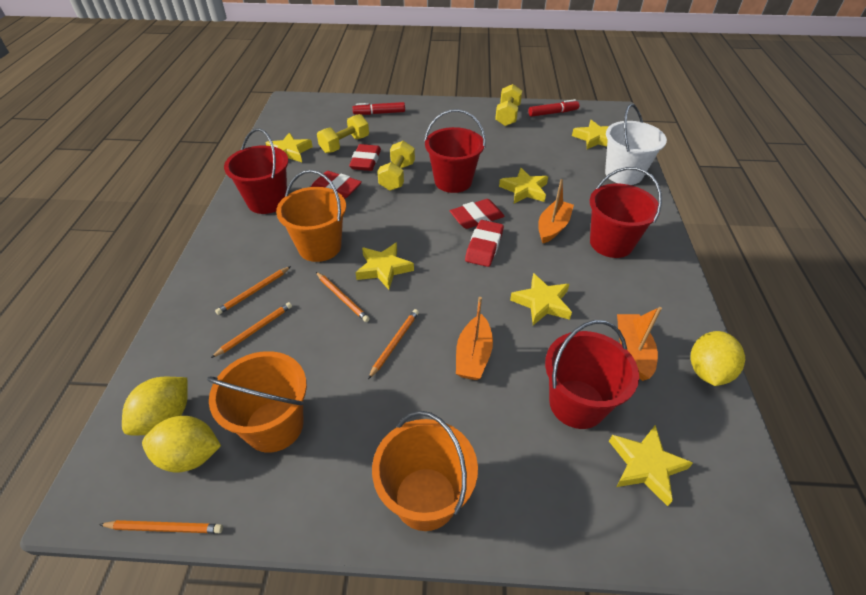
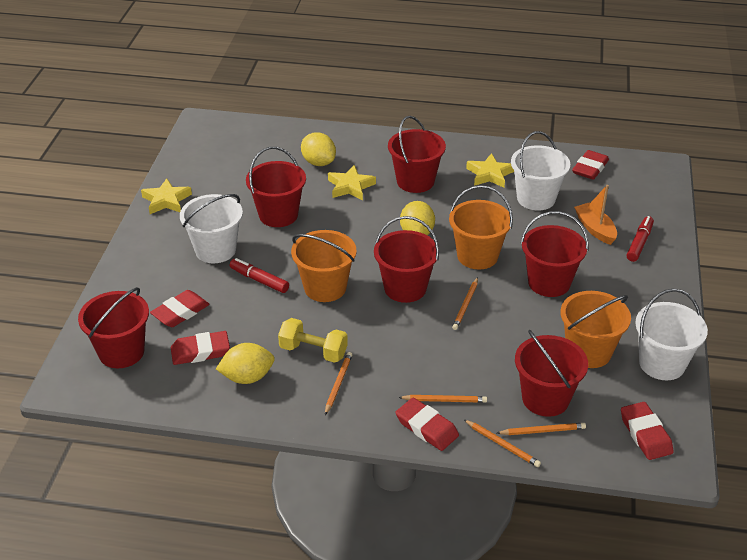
orange boat: [456,297,493,380] [538,179,574,243] [617,307,662,381] = 3 -> [574,185,617,245] = 1
red bucket: [224,128,288,214] [424,109,486,193] [545,320,639,429] [590,167,662,258] = 4 -> [78,287,149,368] [246,147,306,227] [374,216,439,303] [388,116,446,193] [515,330,588,417] [521,211,588,297] = 6
red eraser: [311,171,362,198] [349,144,381,171] [450,199,505,229] [465,220,504,267] = 4 -> [150,290,210,327] [171,331,230,365] [395,398,459,451] [572,150,609,180] [621,402,674,460] = 5
white bucket: [605,104,667,185] = 1 -> [180,194,243,263] [511,131,570,210] [635,289,708,380] = 3
yellow dumbbell: [317,114,369,153] [377,141,415,191] [495,84,522,126] = 3 -> [278,318,348,363] = 1
yellow star: [265,133,313,162] [355,243,414,290] [499,168,548,203] [510,273,572,325] [572,120,609,149] [609,425,693,506] = 6 -> [141,178,192,214] [328,165,376,200] [466,153,514,188] = 3

